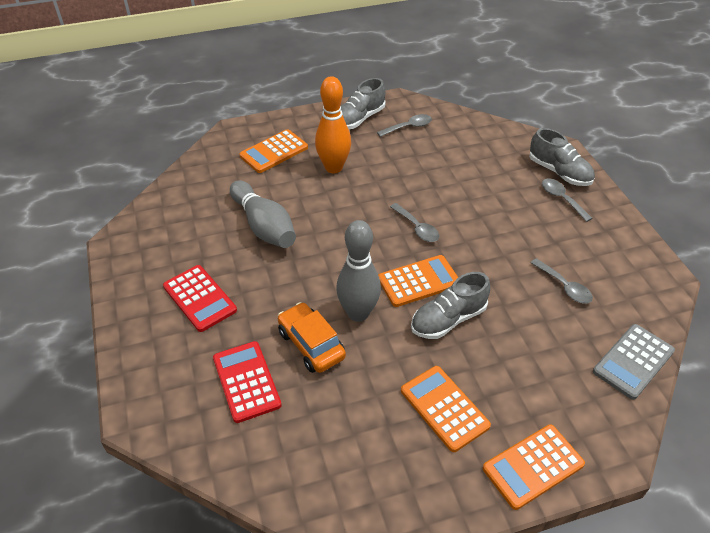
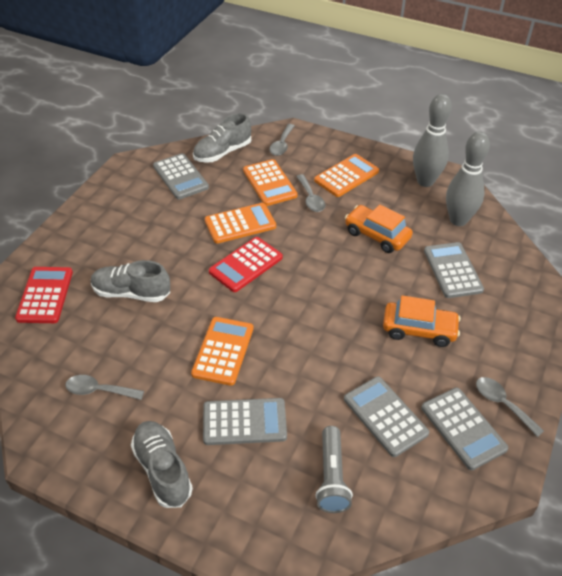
grey calculator: [593,324,675,400] = 1 -> [153,153,209,199] [203,398,287,445] [344,376,429,457] [421,387,508,470] [424,242,484,298] = 5
grey flashlight: none = 0 -> [316,426,353,513] = 1
orange bowling pin: [315,76,351,173] = 1 -> none = 0
orange car: [278,302,346,373] = 1 -> [345,205,413,253] [383,295,461,347] = 2

